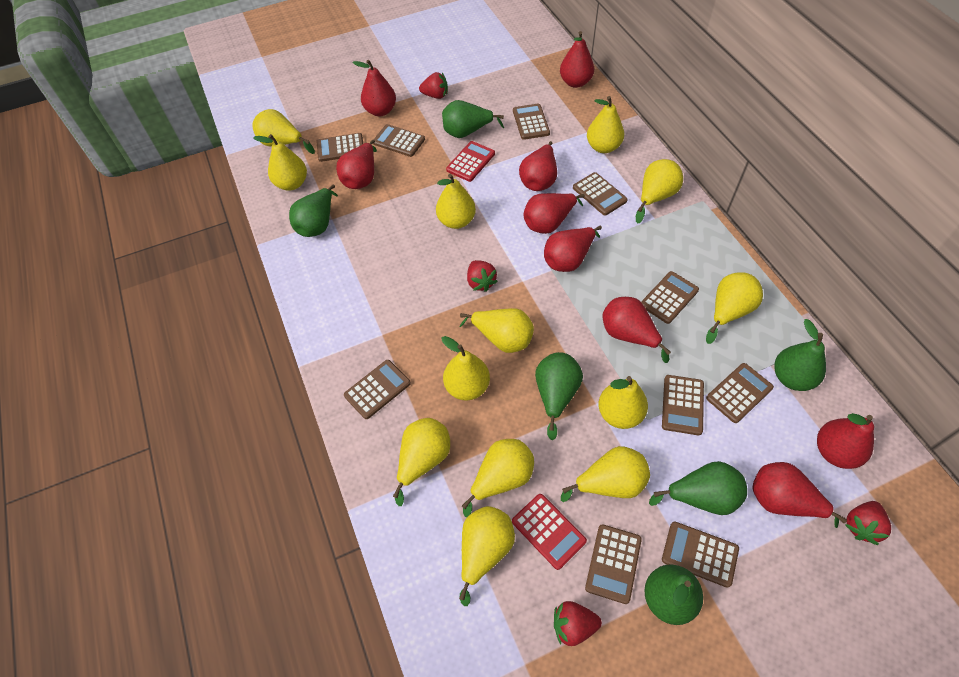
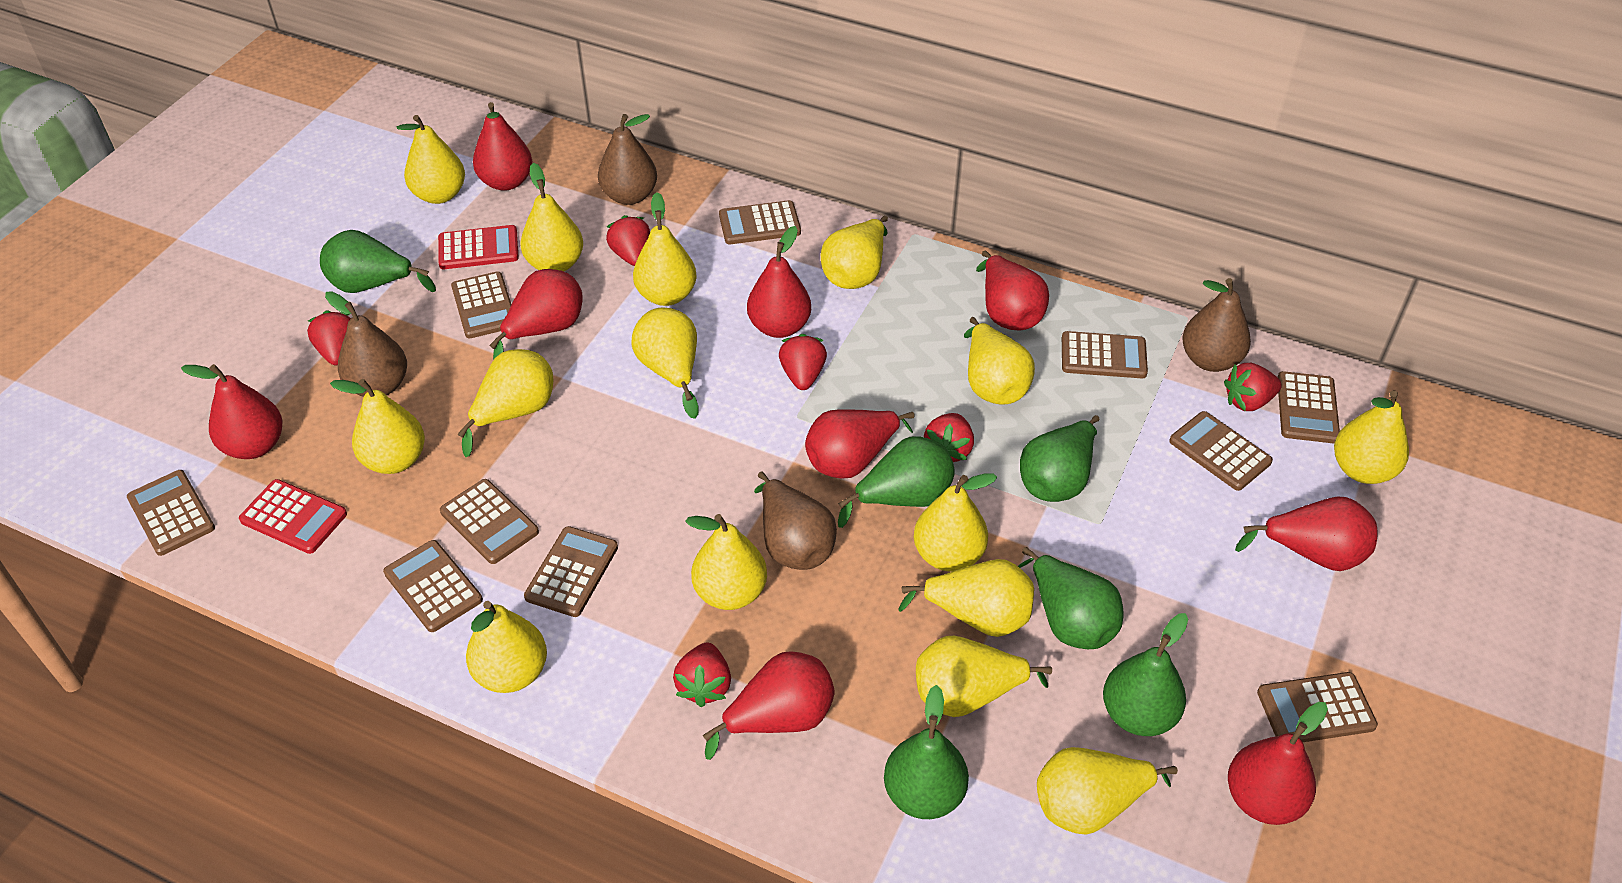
brown pear: none = 0 -> [325,291,407,397] [598,114,657,205] [754,472,837,570] [1182,278,1251,372] = 4
red strawberry: [419,72,448,99] [467,260,498,292] [554,601,602,646] [845,501,891,545] = 4 -> [307,310,351,365] [606,215,650,266] [673,643,731,707] [779,334,827,390] [924,413,974,462] [1224,363,1282,411] = 6
yellow pear: [253,109,315,154] [253,134,307,191] [393,418,450,506] [436,174,476,229] [442,336,490,400] [459,506,515,606] [460,308,534,353] [462,439,534,517] [561,446,650,502] [587,96,624,153] [598,376,648,429] [636,159,683,224] [706,272,763,344] = 13 -> [330,379,425,474] [397,115,465,204] [457,349,553,457] [466,601,547,693] [521,163,583,272] [632,308,699,419] [633,192,697,306] [685,514,767,610] [821,216,888,289] [898,559,1034,637] [914,473,997,571] [916,636,1052,717] [964,317,1035,405] [1037,747,1178,835] [1334,390,1409,484] = 15

